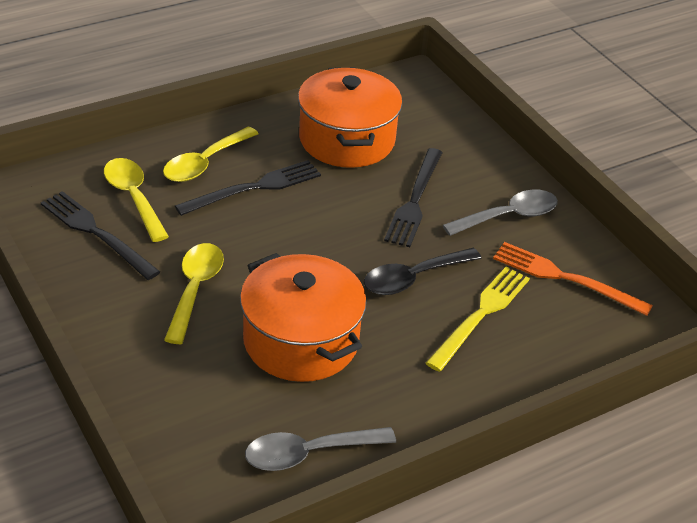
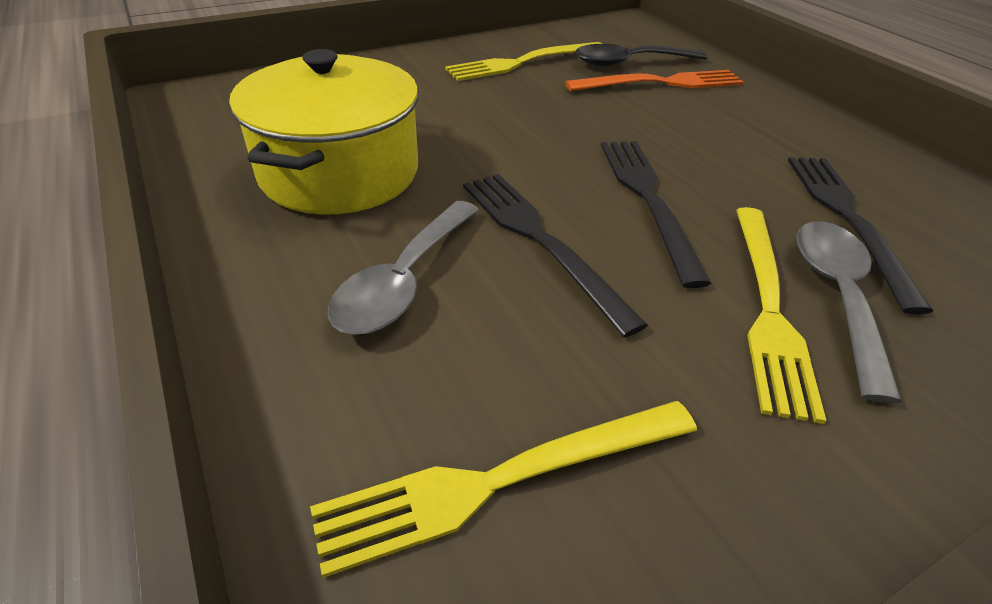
orange pot: [240,253,367,382] [298,67,402,168] = 2 -> none = 0
yellow fork: [426,267,530,372] = 1 -> [310,401,697,578] [445,42,602,81] [736,207,827,424] = 3
yellow pot: none = 0 -> [229,49,419,215] = 1
yellow spoon: [104,158,169,242] [163,126,259,182] [164,243,224,344] = 3 -> none = 0

